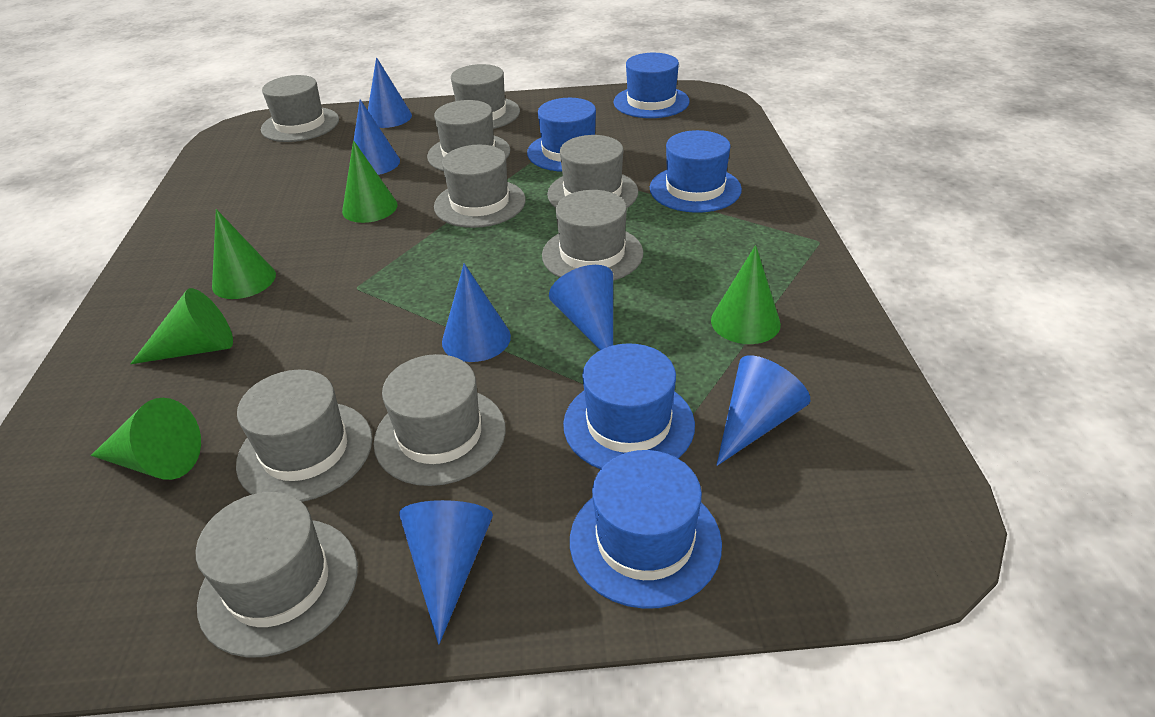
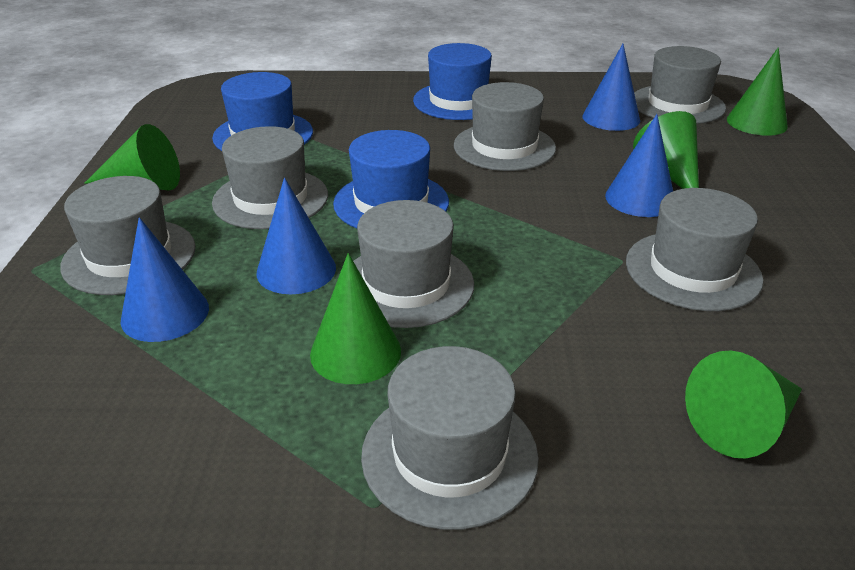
blue cone: [354,99,400,175] [368,57,412,128] [399,500,493,644] [442,263,511,362] [549,265,613,350] [716,355,810,466] = 6 -> [121,217,209,342] [256,178,336,294] [582,44,640,131] [605,114,673,217] = 4
blue hat: [527,98,596,172] [563,343,695,469] [570,450,722,609] [614,53,690,118] [650,130,742,213] = 5 -> [212,72,313,151] [333,130,449,228] [413,43,492,120] = 3
grey hat: [195,492,358,657] [236,370,372,502] [261,75,339,142] [373,354,506,486] [427,100,510,171] [434,145,526,228] [451,64,520,129] [542,190,643,281] [547,135,638,208] = 9 -> [60,176,196,295] [212,126,328,229] [353,200,474,328] [361,346,539,530] [454,82,556,171] [626,188,763,311] [634,46,726,124] = 7

